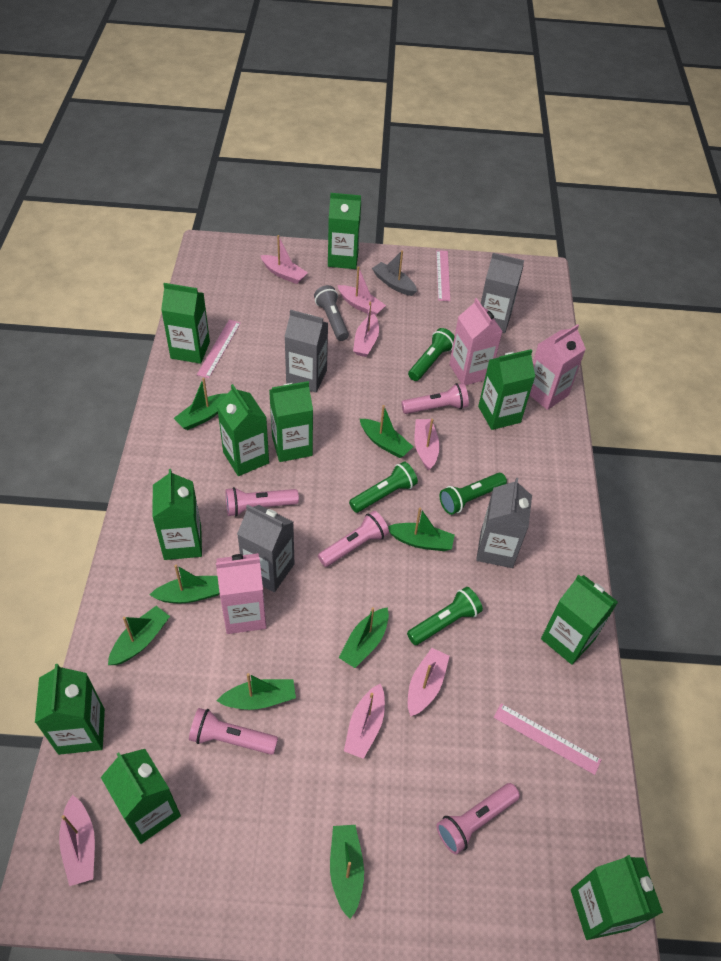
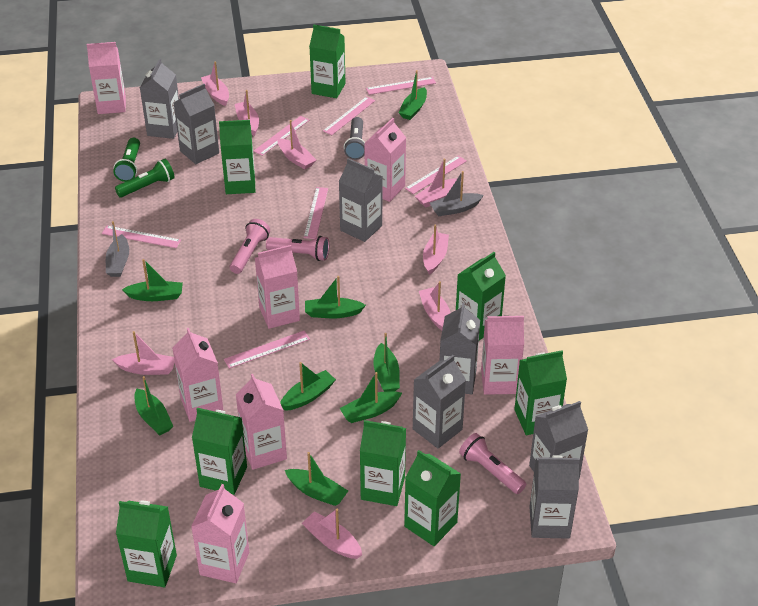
green carton: [35,664,105,755] [101,749,181,844] [152,469,202,560] [161,283,210,364] [217,384,269,476] [269,381,313,462] [328,193,361,269] [478,349,535,430] [541,575,618,665] [571,855,663,940] = 10 -> [116,501,177,587] [192,408,247,495] [219,120,255,194] [309,25,345,98] [360,420,406,506] [404,450,461,546] [456,252,506,341] [514,350,567,435] = 8
green flashlight: [349,461,418,513] [407,587,483,645] [408,328,455,381] [440,473,507,515] = 4 -> [113,138,140,182] [115,159,175,198] = 2
grey boat: [372,250,417,296] = 1 -> [106,221,129,277] [430,171,484,216] = 2
grey carton: [237,505,295,592] [284,310,328,392] [476,478,532,568] [481,253,524,333] = 4 -> [140,59,179,139] [174,84,219,164] [339,158,382,242] [413,355,466,449] [440,303,480,394] [529,401,588,479] [529,455,580,539] = 7
pink boat: [59,795,95,886] [260,235,308,284] [337,266,386,316] [344,683,385,759] [353,302,379,357] [408,648,450,717] [414,419,440,470] = 7 -> [112,331,175,375] [201,61,229,106] [235,90,259,136] [277,120,316,170] [302,509,362,559] [415,158,458,207] [419,281,450,331] [423,224,449,275] = 8
pink carton: [216,553,266,634] [449,298,503,385] [530,324,586,410] = 3 -> [87,42,126,114] [172,328,224,422] [191,484,249,583] [236,374,287,470] [255,245,300,329] [364,118,406,202] [481,316,524,395] = 7
pink flashlight: [189,708,278,755] [226,487,299,517] [318,511,389,567] [401,383,469,414] [436,783,520,854] = 5 -> [230,219,270,274] [266,236,329,261] [459,433,526,494] = 3
pink ruler: [197,320,241,378] [436,250,450,301] [494,703,601,775] = 3 -> [102,226,181,248] [224,331,310,369] [253,116,309,156] [304,187,328,239] [323,96,375,135] [366,77,436,95] [405,156,467,194] = 7

